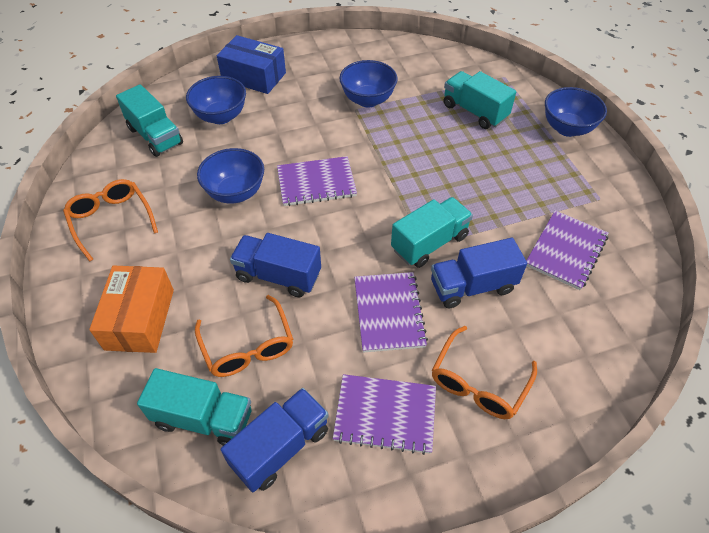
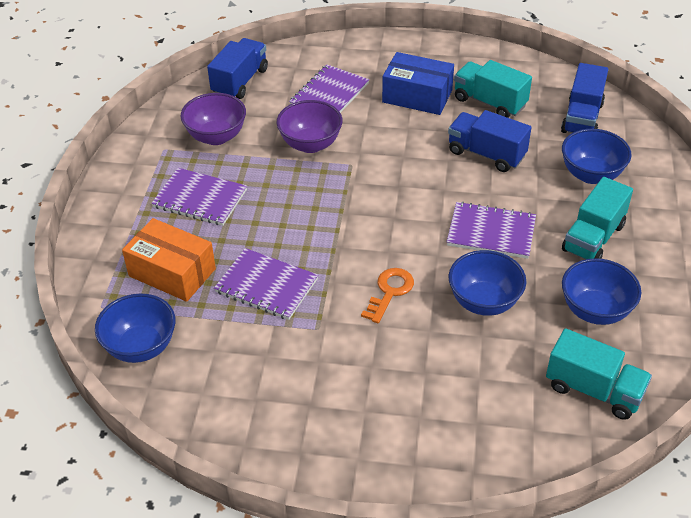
orange glasses: [63,179,158,262] [195,295,293,377] [432,326,537,419] = 3 -> none = 0
orange key: none = 0 -> [361,268,414,323] = 1
purple bowl: none = 0 -> [181,93,246,145] [276,100,343,153] = 2
turquoise truck: [116,84,183,157] [137,368,251,446] [391,197,473,268] [444,71,516,129] = 4 -> [454,60,532,118] [546,328,652,420] [562,177,633,259] = 3

